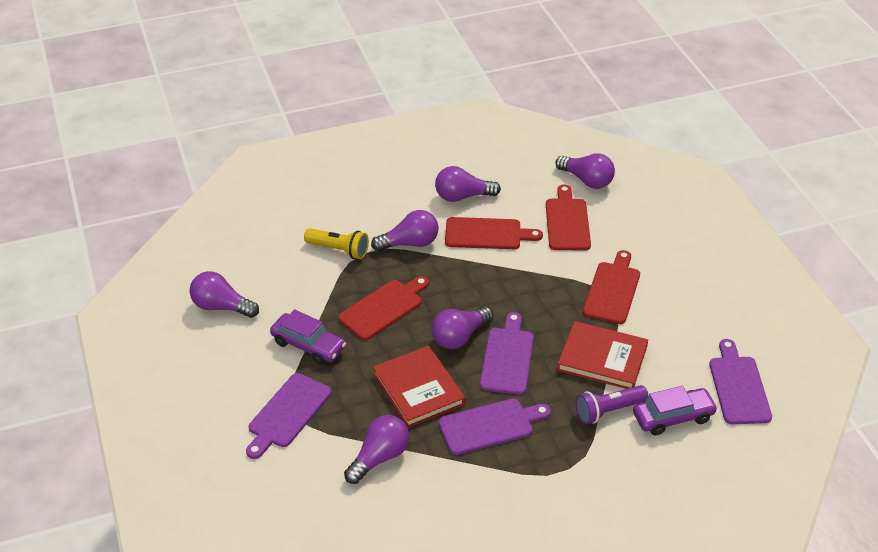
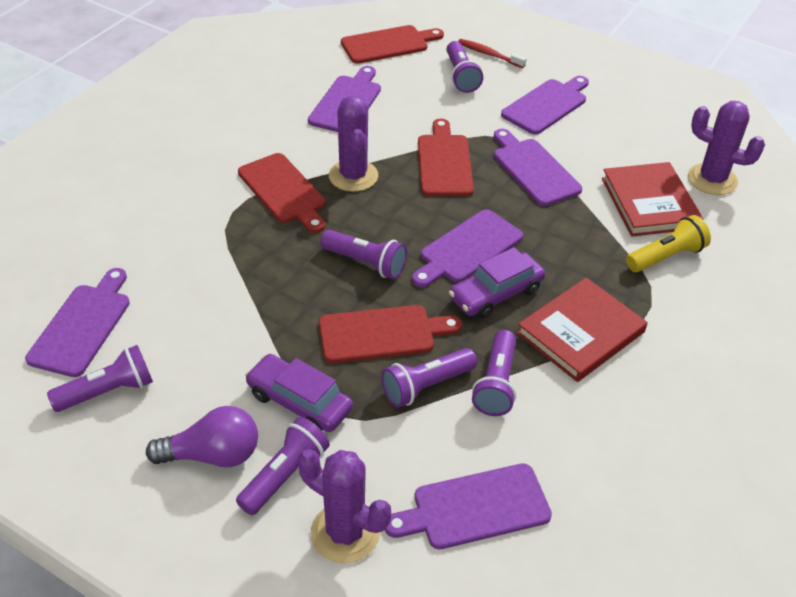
purple cactus: none = 0 -> [298,449,391,563] [329,96,378,192] [688,101,765,195] = 3
purple cutting board: [246,373,331,459] [439,399,551,455] [480,312,534,395] [709,339,772,424] = 4 -> [25,268,130,377] [308,66,381,132] [385,463,552,549] [412,209,523,287] [494,129,582,206] [501,76,589,135] = 6
purple flashlight: [575,385,648,424] = 1 -> [47,345,153,412] [236,417,330,515] [320,230,407,279] [381,348,477,408] [446,41,483,93] [472,330,516,416] = 6
purple light bulb: [190,271,259,318] [344,415,410,484] [371,210,439,251] [431,307,493,349] [435,166,501,202] [555,153,615,189] = 6 -> [146,406,258,467] = 1
red toothbrush: none = 0 -> [458,39,527,68] = 1

